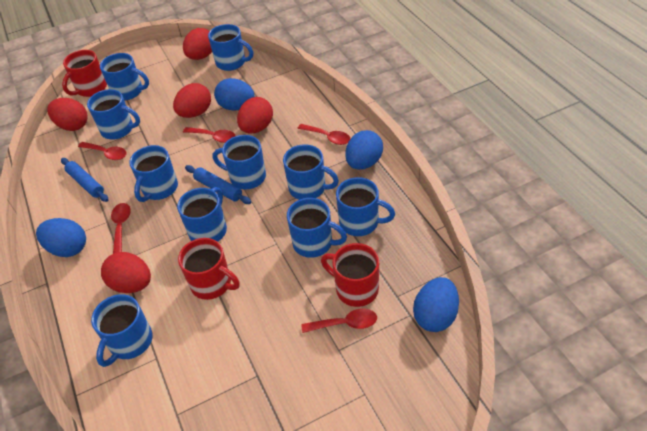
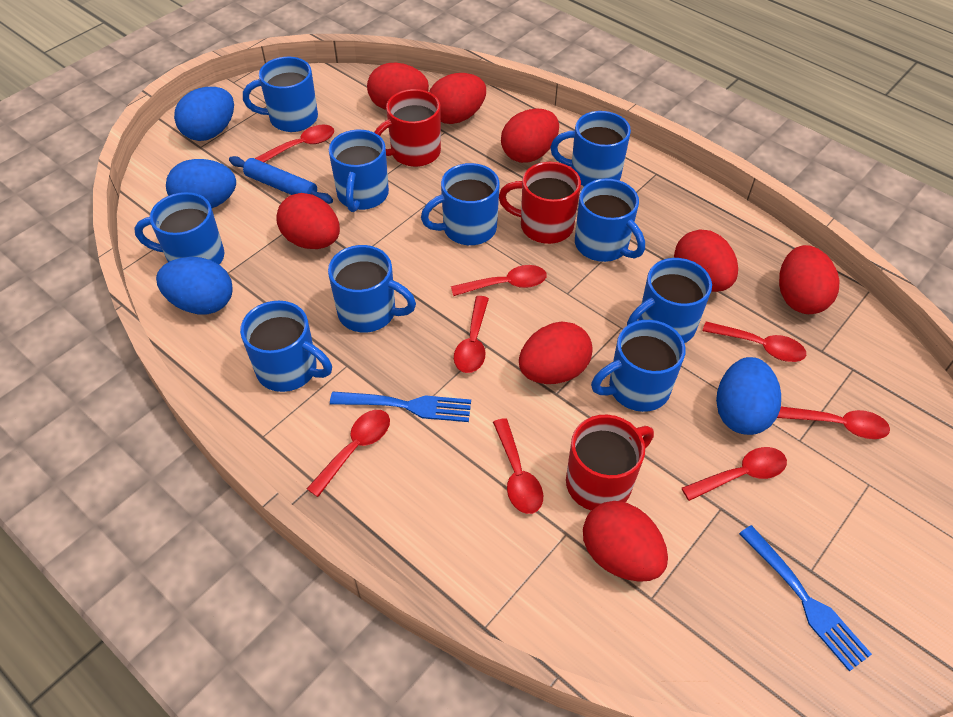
blue fork: none = 0 -> [330,392,471,422] [739,525,872,672] = 2
blue rolling pin: [61,158,108,202] [185,165,251,204] = 2 -> [229,156,333,204] = 1
red egg: [47,98,88,131] [101,252,151,293] [173,83,211,118] [183,28,212,60] [237,97,273,134] = 5 -> [276,193,340,249] [367,63,429,110] [429,73,486,124] [501,108,559,163] [519,322,593,384] [583,501,668,582] [674,230,738,292] [779,245,840,314] = 8
red spoon: [78,142,127,160] [111,203,131,254] [183,127,235,143] [297,124,351,145] [302,308,377,333] = 5 -> [255,125,334,162] [307,410,390,497] [451,265,547,296] [454,296,489,373] [493,418,543,514] [682,447,787,501] [703,322,806,362] [777,406,890,439] = 8

